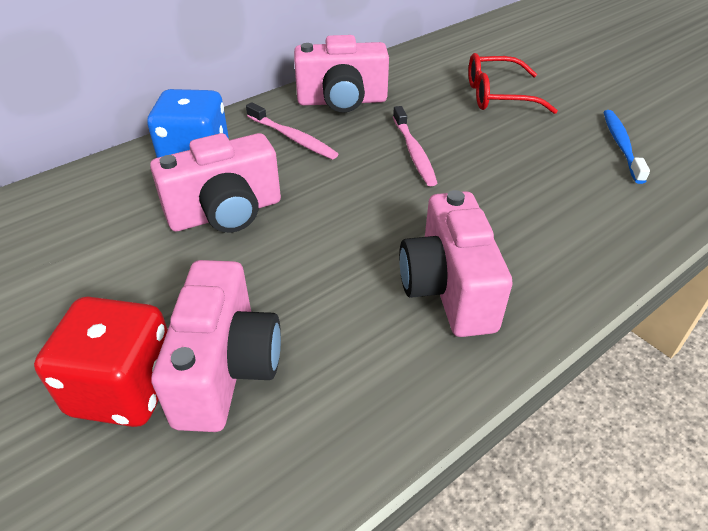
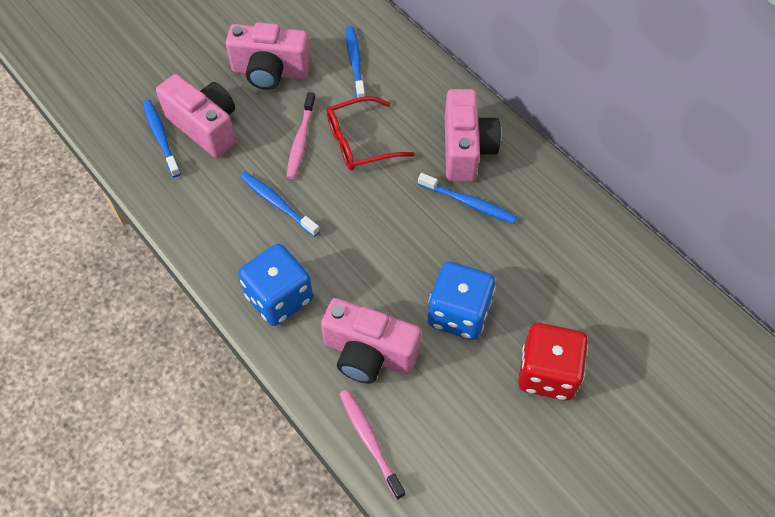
blue dice: [147,89,229,158] = 1 -> [238,244,313,326] [428,262,496,340] = 2
blue toothbrush: [603,110,650,184] = 1 -> [143,100,181,177] [240,172,320,237] [346,26,365,98] [418,173,517,224] = 4

